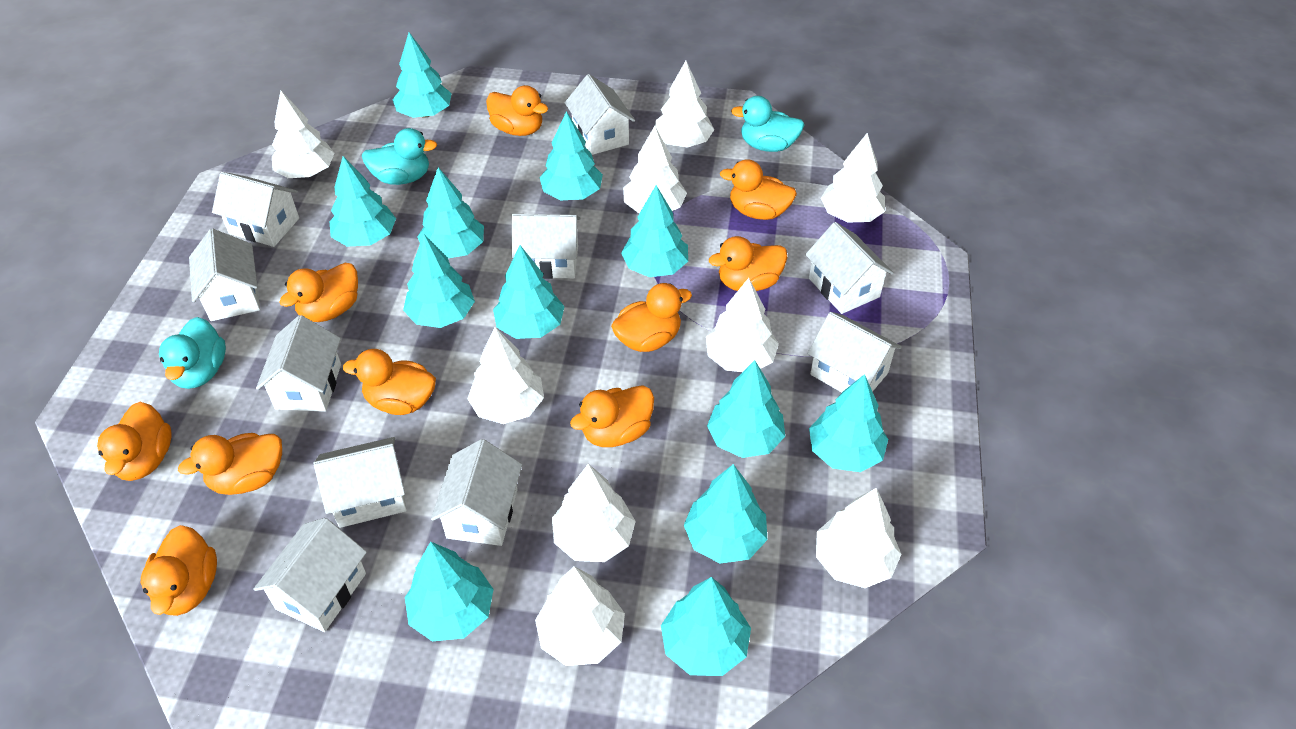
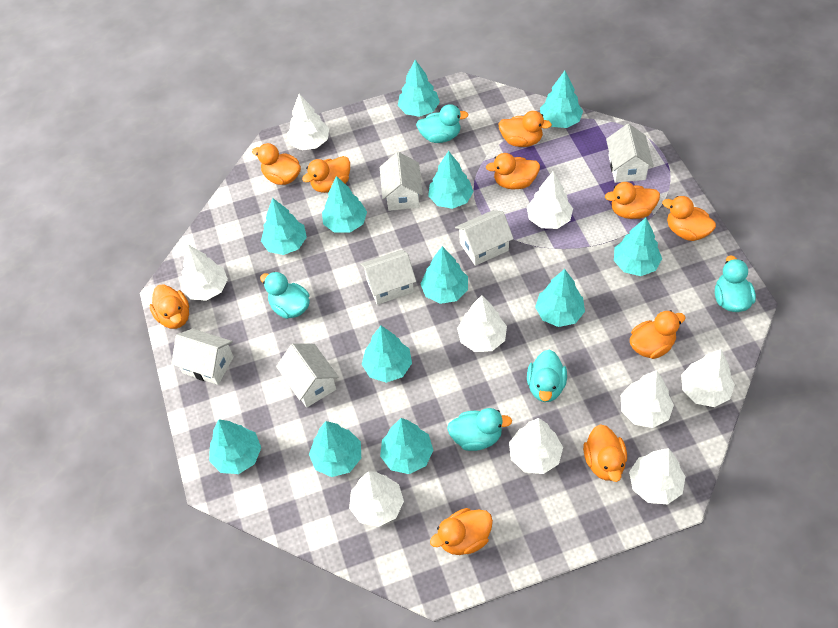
turquoise duck: [159,317,226,389] [362,128,437,185] [731,96,804,152] = 3 -> [260,272,310,319] [416,104,468,143] [447,408,512,451] [527,350,567,402] [715,255,756,312] = 5
white house: [189,228,260,321] [212,172,299,247] [253,518,367,632] [256,315,341,412] [313,437,407,528] [431,439,522,546] [511,214,580,279] [565,74,635,155] [805,222,894,314] [807,312,902,392] = 10 -> [171,329,234,385] [276,344,339,408] [360,250,416,305] [380,152,423,211] [455,210,514,266] [606,124,654,183] = 6

